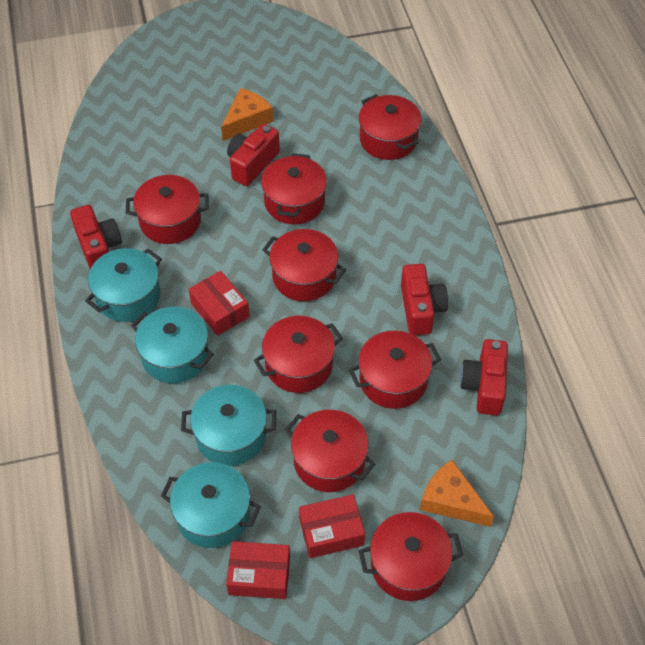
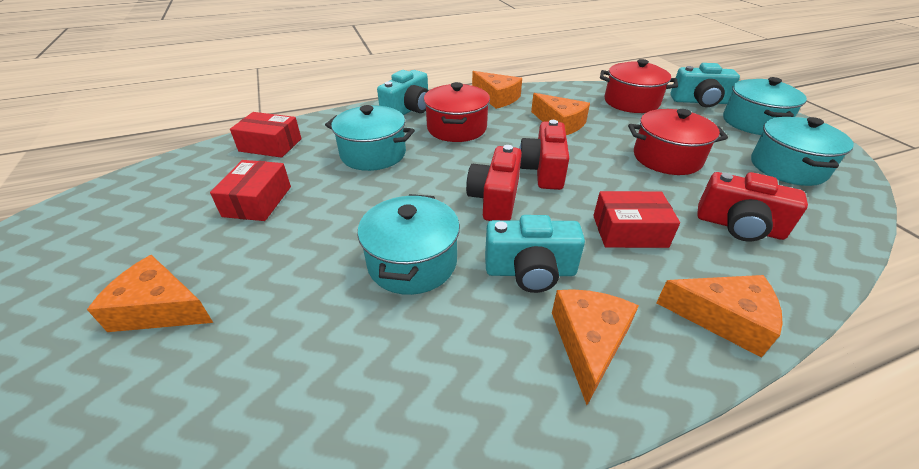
orange cheese: [221,88,273,141] [420,460,494,527] = 2 -> [87,255,213,332] [472,71,522,109] [531,93,590,135] [552,289,639,405] [656,275,783,358] = 5
red camera: [70,205,122,269] [227,124,280,186] [401,264,448,335] [460,339,508,415] = 4 -> [466,145,522,221] [519,120,569,190] [697,172,808,241] = 3
red pot: [126,175,209,244] [254,316,343,393] [261,153,327,224] [262,229,346,301] [285,410,375,492] [349,331,441,409] [359,94,422,160] [359,512,463,601] = 8 -> [424,82,490,142] [600,59,678,113] [628,109,728,175] = 3
turquoise camera: none = 0 -> [377,70,428,115] [485,215,585,293] [670,63,740,107] = 3

